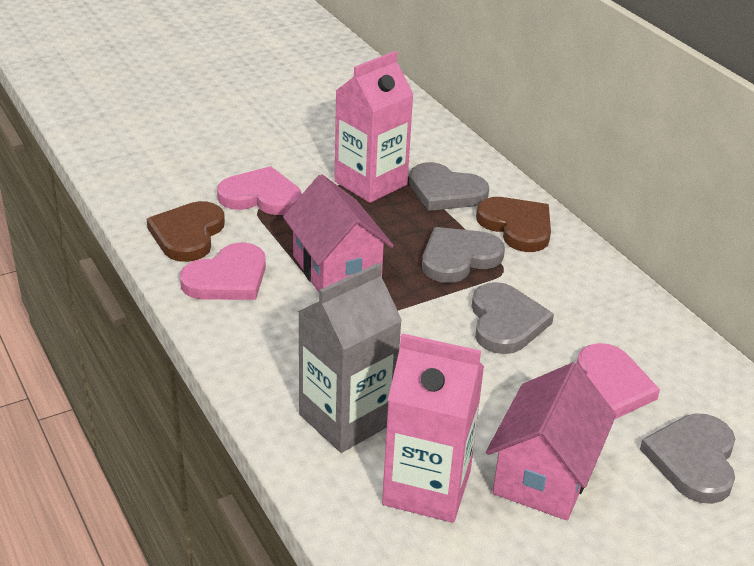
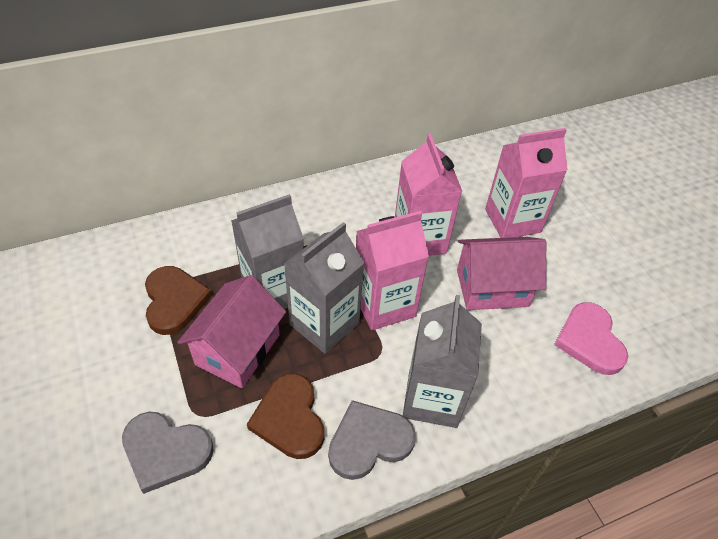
grey carton: [298,263,402,453] = 1 -> [231,194,304,309] [284,222,364,354] [403,295,482,428] = 3
grey heart: [409,162,489,211] [422,227,505,283] [472,282,554,354] [640,413,735,504] = 4 -> [122,412,214,494] [328,400,416,480] = 2
pink carton: [334,51,414,203] [382,333,484,523] = 2 -> [356,211,429,331] [395,134,462,256] [485,128,568,238] = 3
pink heart: [180,242,266,300] [217,166,301,215] [577,343,660,419] = 3 -> [554,302,628,375] = 1

